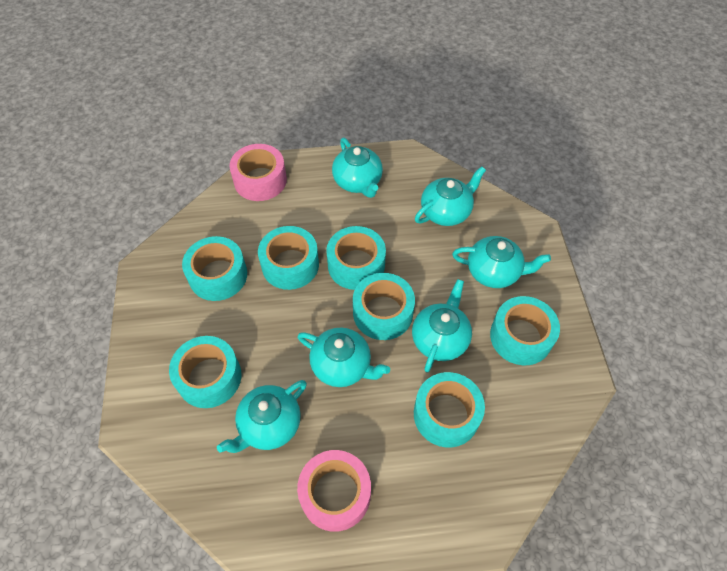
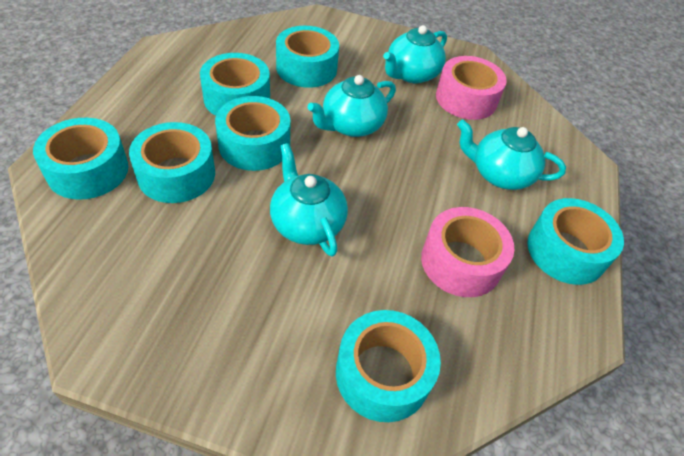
turquoise teapot: [217,380,307,453] [297,328,390,387] [332,138,383,198] [412,279,472,373] [415,166,486,226] [452,236,551,288] = 6 -> [270,143,348,257] [307,75,396,137] [383,25,447,84] [457,119,566,190] = 4

